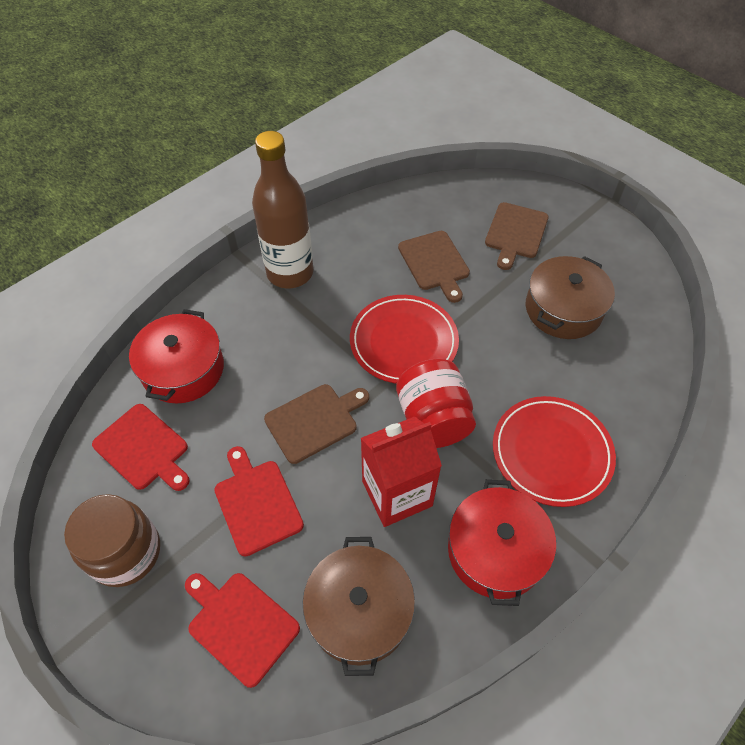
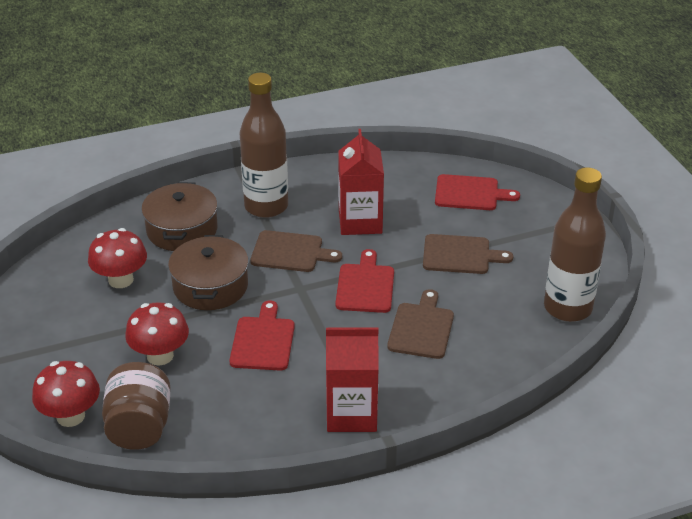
brown bottle: [252,131,313,288] = 1 -> [240,73,288,218] [544,167,606,322] = 2
red carton: [361,416,442,527] = 1 -> [326,327,379,432] [338,129,384,235] = 2
red jar: [396,359,476,448] = 1 -> none = 0
red mushroom: none = 0 -> [32,361,100,427] [88,228,147,288] [125,302,189,366] = 3
red plate: [350,295,459,383] [493,396,616,507] = 2 -> none = 0
red pot: [129,309,224,404] [448,480,556,606] = 2 -> none = 0

